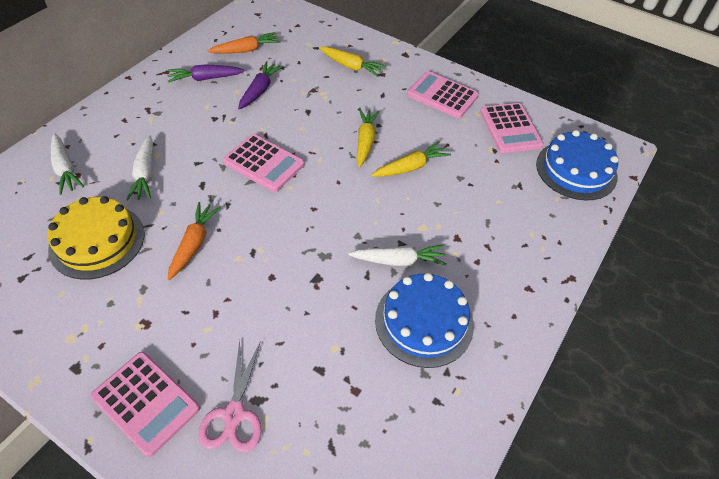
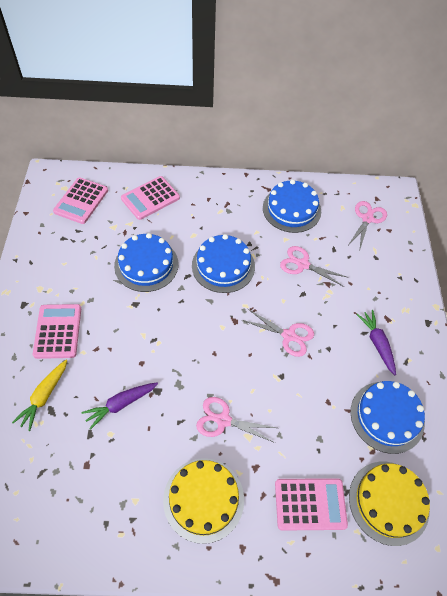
blue cake: [375,273,474,368] [536,130,618,201] = 2 -> [114,233,178,292] [192,234,255,293] [263,180,321,233] [351,381,425,454] = 4
orange carrot: [168,202,221,280] [207,32,281,53] = 2 -> none = 0
pink scissors: [198,340,262,452] = 1 -> [196,397,277,443] [242,309,314,357] [280,246,347,287] [349,201,387,252] = 4
white carrot: [51,133,84,195] [126,135,153,201] [348,245,447,266] = 3 -> none = 0
yellow cake: [48,196,144,280] = 1 -> [163,458,244,544] [349,462,430,546] = 2
yellow carrot: [319,47,386,77] [357,109,380,167] [372,141,451,177] = 3 -> [12,360,67,431] = 1

